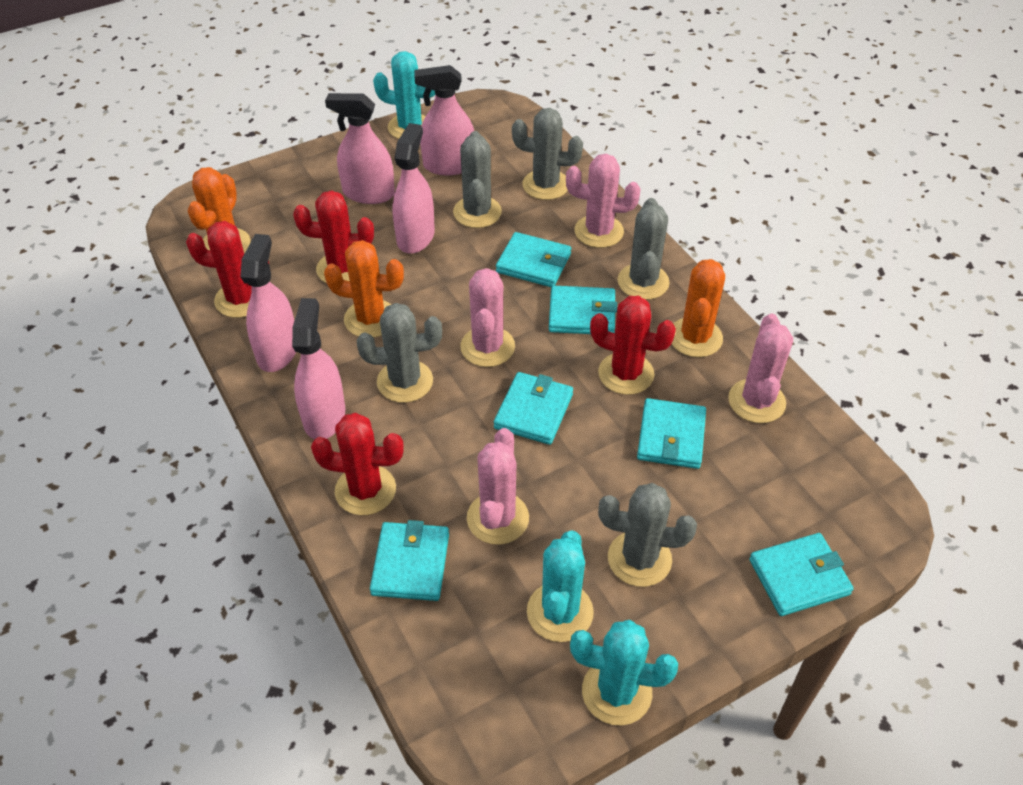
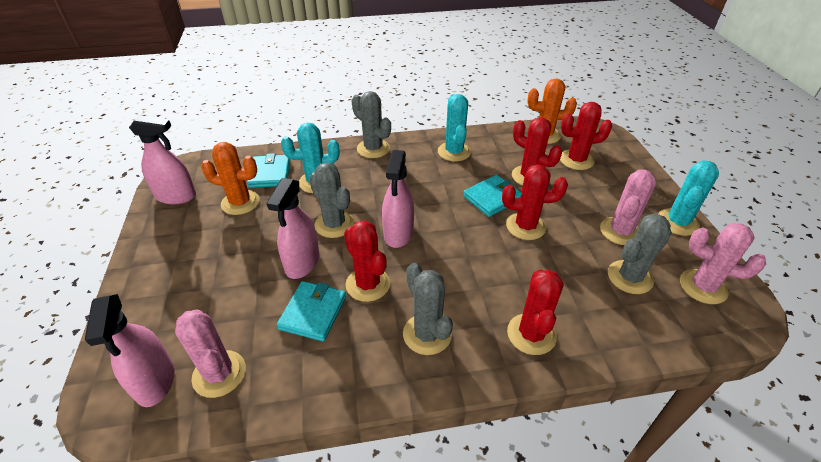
grey cactus: [357,303,442,403] [453,131,502,228] [512,108,583,200] [598,483,697,587] [618,198,670,300] = 5 -> [309,162,354,238] [352,91,391,158] [403,263,453,355] [608,214,672,294] = 4
orange cactus: [188,167,251,254] [324,240,404,337] [672,259,725,357] = 3 -> [201,142,260,215] [527,78,577,144] = 2
pink cactus: [460,268,515,367] [467,428,529,545] [566,154,640,248] [728,314,793,423] = 4 -> [175,310,246,398] [600,169,656,245] [680,223,766,304] = 3
pink spray bottle: [240,234,296,372] [292,298,346,439] [325,93,395,204] [392,123,435,254] [414,65,474,175] = 5 -> [85,294,174,407] [129,115,196,204] [267,178,319,279] [382,150,414,248] = 4
red cactus: [186,221,270,318] [293,190,374,284] [311,413,404,515] [590,296,676,395] = 4 -> [344,220,390,302] [502,164,568,240] [507,270,564,355] [512,117,562,186] [560,102,612,170] = 5
turquoise wallet: [370,520,449,601] [494,372,573,445] [496,232,571,287] [549,286,617,334] [637,398,706,469] [749,533,854,616] = 6 -> [247,153,290,188] [277,281,346,341] [463,175,521,217] = 3

